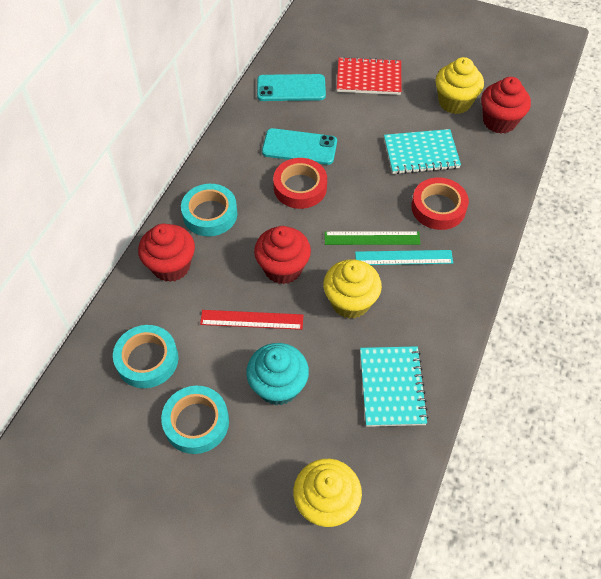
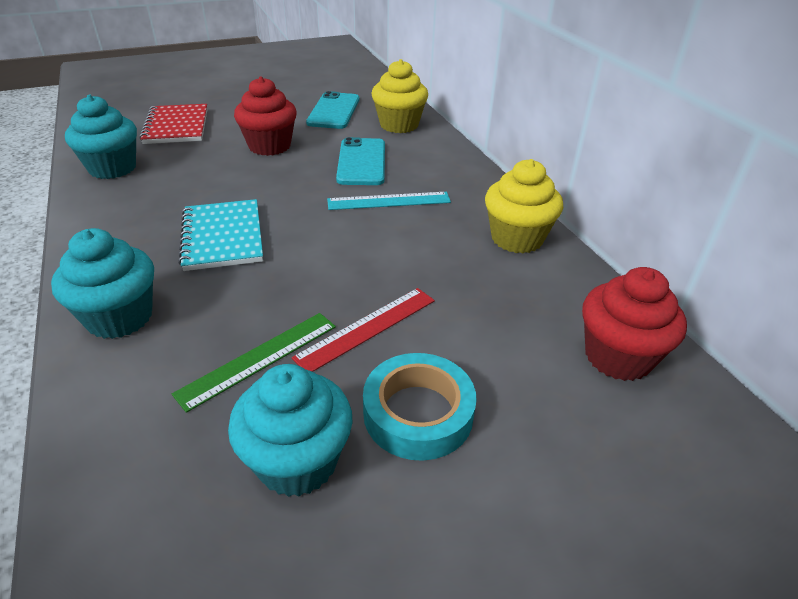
red cupcake: [138,224,195,282] [254,226,311,284] [481,77,531,134] = 3 -> [234,76,297,156] [582,267,687,381] = 2
red tape: [273,158,327,209] [411,177,469,230] = 2 -> none = 0
turquoise cupcake: [246,343,309,405] = 1 -> [51,228,154,339] [65,95,137,179] [228,364,352,497] = 3
turquoise notebook: [360,346,429,427] [384,129,461,174] = 2 -> [178,199,263,271] = 1
turquoise tape: [113,325,178,388] [161,386,229,454] [181,184,238,236] = 3 -> [363,353,477,461] = 1
yellow cupcake: [293,459,362,527] [323,259,382,319] [436,57,484,114] = 3 -> [371,59,428,133] [485,159,563,253] = 2

